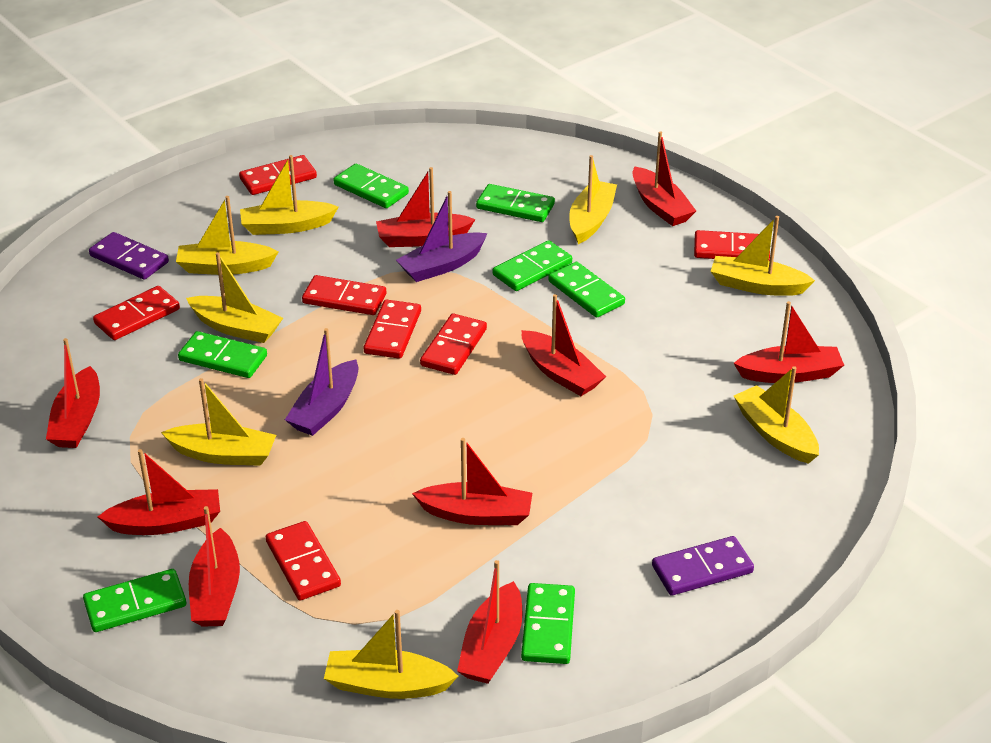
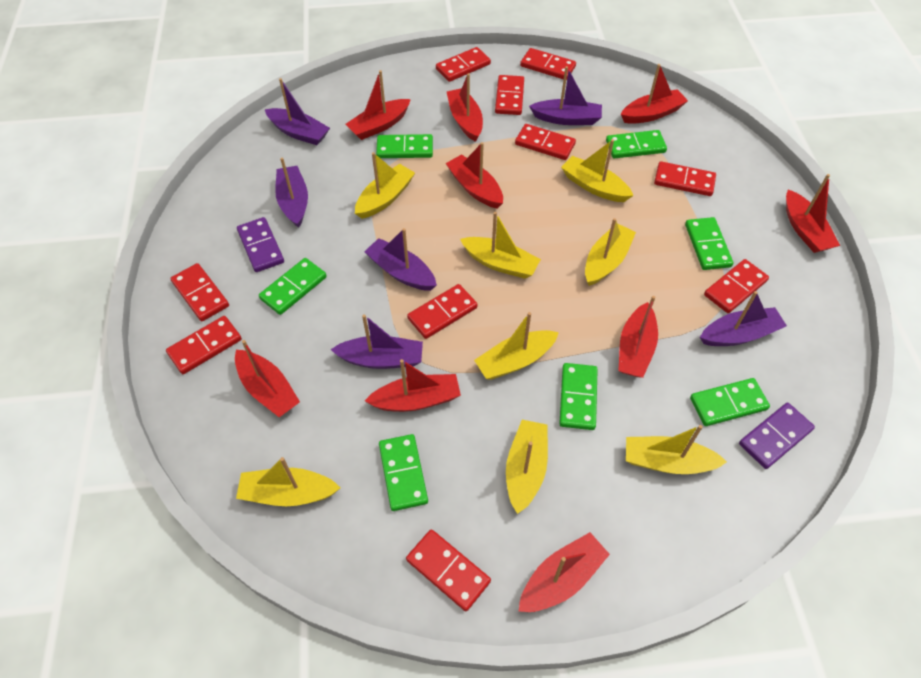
purple boat: [285,328,359,436] [396,191,488,282] = 2 -> [265,78,330,145] [275,158,308,228] [331,314,423,369] [364,228,437,291] [529,66,602,125] [700,291,787,346] = 6
red domino: [93,286,180,340] [239,155,317,195] [265,521,341,600] [302,275,386,315] [364,299,421,359] [420,314,487,375] [694,230,770,261] = 7 -> [166,316,242,374] [170,263,229,321] [406,529,491,611] [407,284,478,339] [436,47,491,82] [495,75,524,115] [515,124,576,160] [520,48,576,80] [654,161,716,196] [704,259,769,313] = 10

